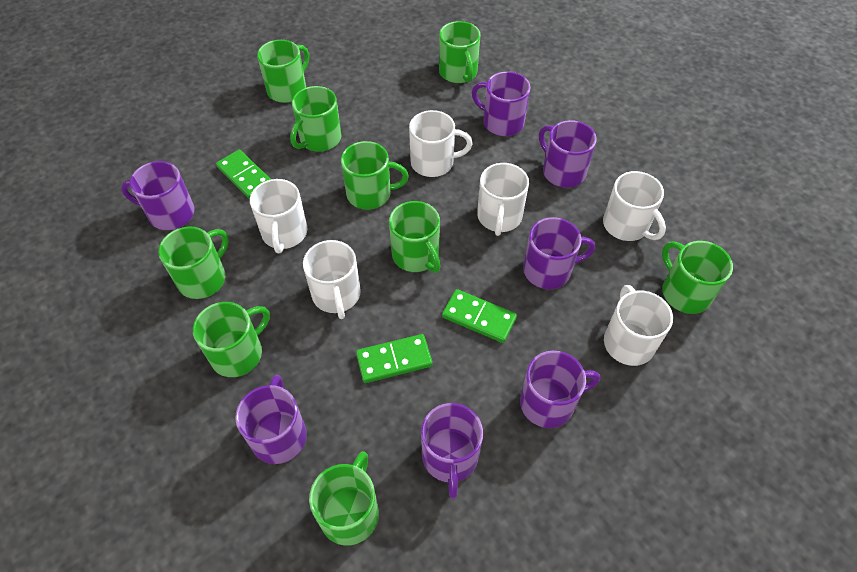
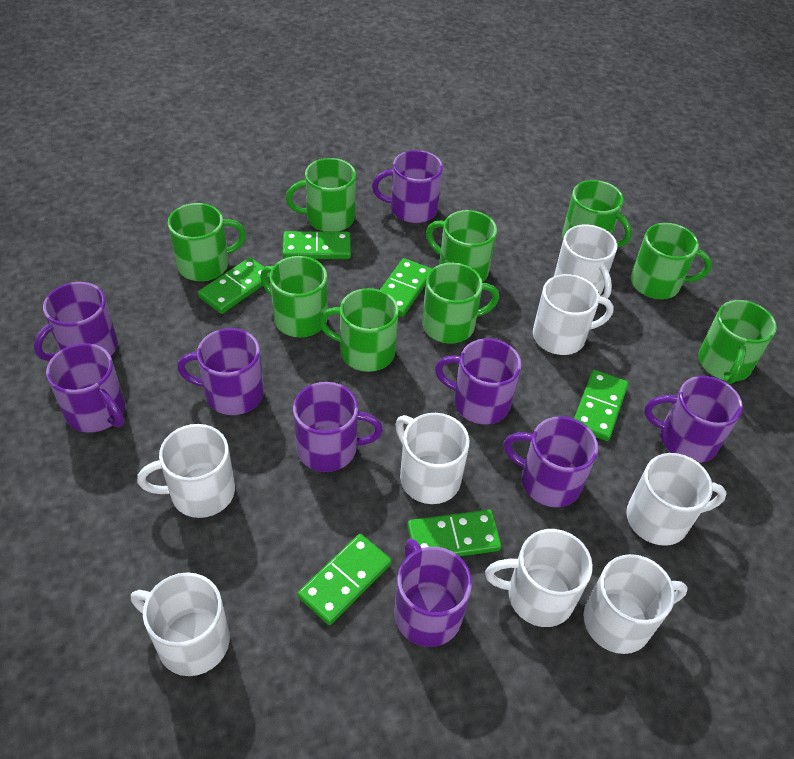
green domino: [216,150,271,199] [356,334,433,383] [442,289,517,343] = 3 -> [198,257,270,314] [282,231,351,259] [297,534,392,625] [380,258,432,317] [407,510,501,557] [574,370,629,441] = 6
purple mug: [121,161,194,230] [235,375,307,464] [421,403,483,499] [472,72,530,136] [520,351,600,428] [523,217,595,289] [539,120,597,188] = 7 -> [34,282,118,361] [46,343,125,433] [177,328,264,415] [293,382,383,472] [372,150,443,223] [394,538,472,647] [435,338,521,425] [504,416,598,507] [644,376,743,463] = 9
white mug: [250,179,307,253] [303,240,361,319] [409,110,473,177] [477,163,529,236] [603,171,666,241] [604,285,673,366] = 6 -> [131,572,230,676] [137,424,235,518] [395,413,470,504] [485,529,593,627] [533,274,614,355] [554,225,617,299] [583,554,688,654] [626,453,727,546] = 8

